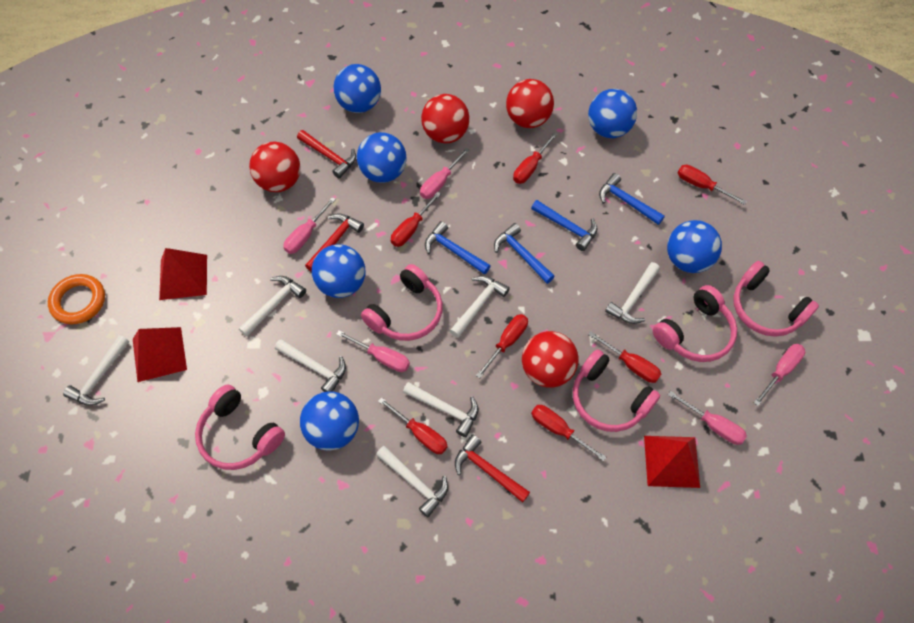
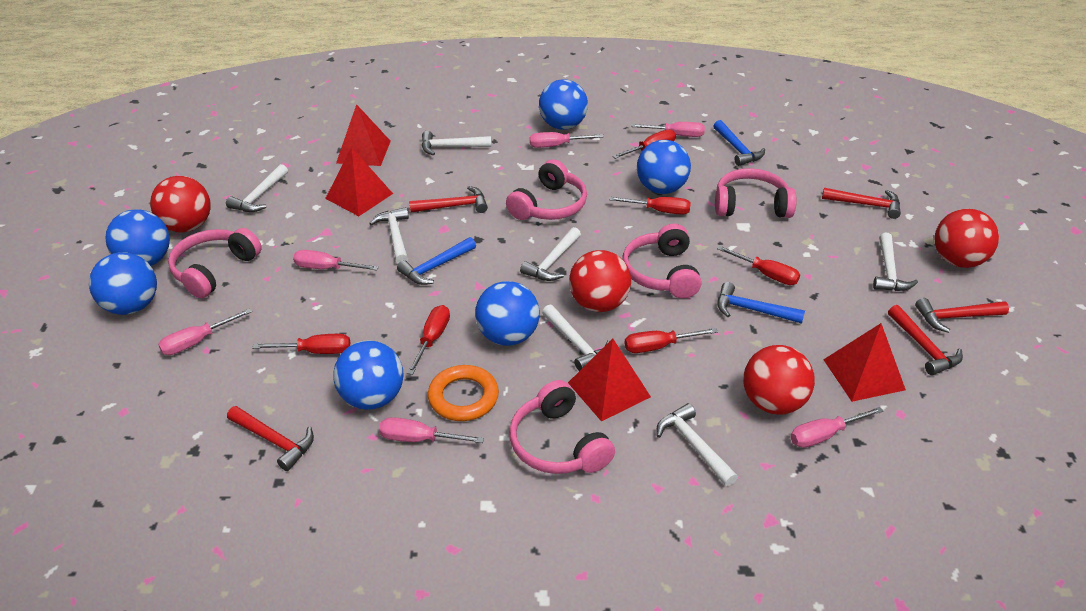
blue hammer: [425,221,491,275] [494,223,555,284] [531,200,597,251] [599,173,665,225] = 4 -> [397,237,476,285] [713,120,765,166] [717,282,805,324] = 3
pink screwdriver: [283,197,336,254] [336,330,410,372] [420,148,470,199] [668,391,747,445] [754,344,805,406] = 5 -> [158,308,252,355] [293,250,379,271] [379,417,484,443] [530,132,604,148] [631,122,705,137] [790,407,884,448] = 6
red hammer: [297,130,356,178] [305,213,364,272] [455,434,530,502] = 3 -> [227,406,314,471] [409,186,488,213] [822,188,901,219] [888,305,963,375] [915,298,1009,333] = 5
red pyramid: [133,327,187,382] [159,248,207,300] [644,436,700,488] = 3 -> [325,147,393,216] [336,104,391,166] [568,338,651,421] [823,323,906,402] = 4
red screwdriver: [378,397,448,454] [391,192,441,247] [476,314,528,378] [513,133,558,184] [531,405,606,461] [588,331,661,383] [678,165,747,205] = 7 -> [252,334,350,354] [407,305,450,375] [609,197,691,215] [612,129,676,159] [625,328,718,353] [717,246,800,285] = 6

